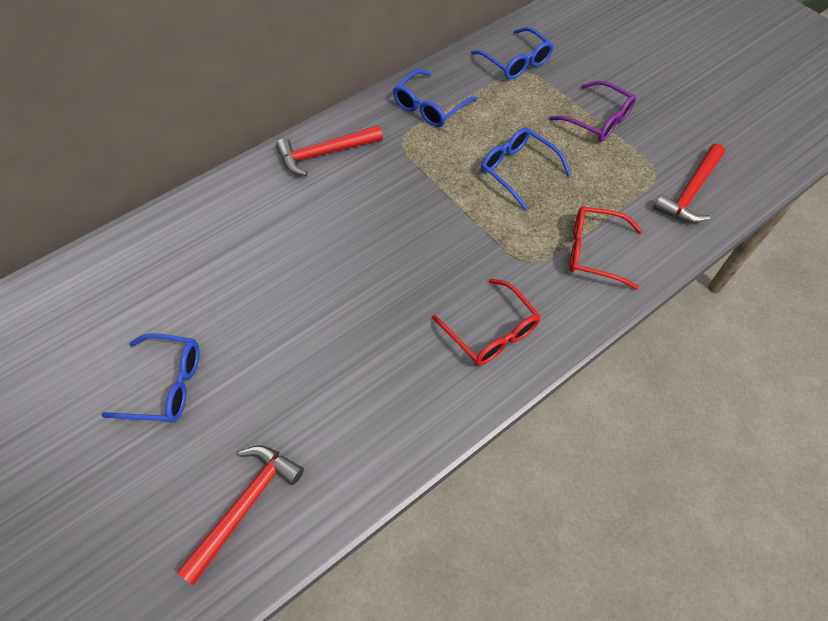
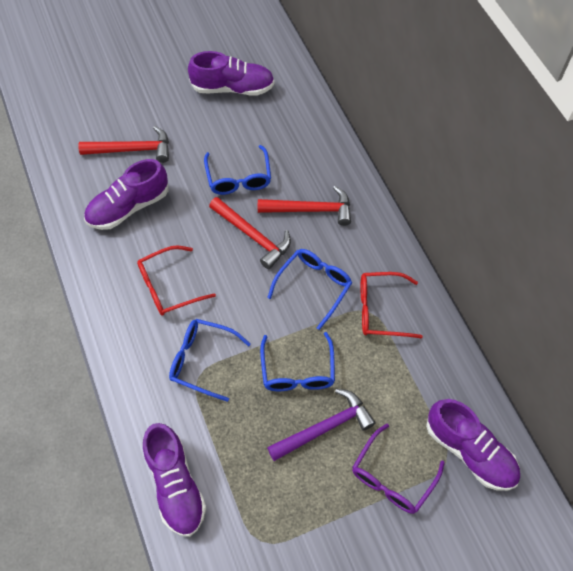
purple hammer: none = 0 -> [267,389,375,461] = 1
purple shoe: none = 0 -> [84,159,169,230] [143,423,206,537] [188,51,275,96] [426,399,520,491] = 4

